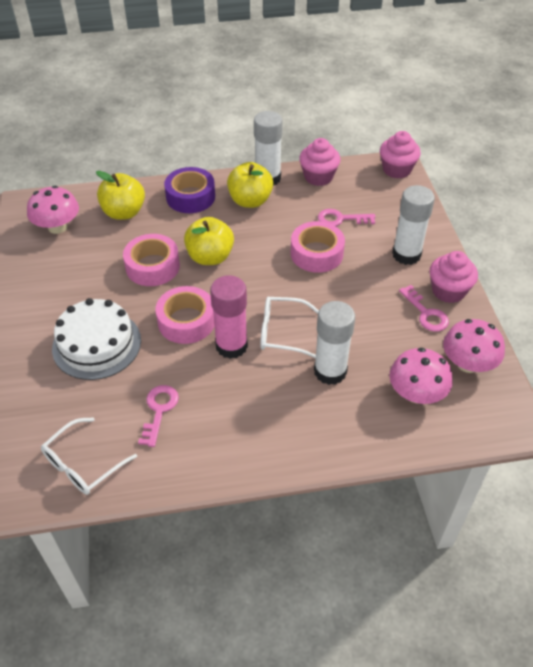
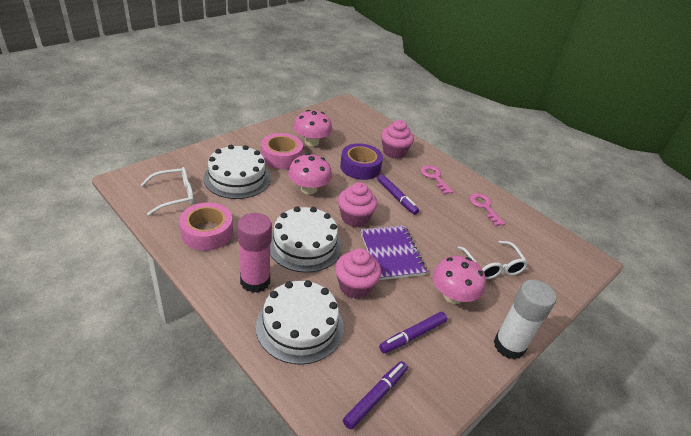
pink key: [138,385,179,447] [318,209,375,226] [399,285,449,332] = 3 -> [420,165,453,194] [470,193,505,226] = 2
pink tape: [123,234,180,286] [156,286,215,344] [291,221,345,273] = 3 -> [179,203,233,251] [261,133,303,169] = 2
purple marker: none = 0 -> [343,361,408,430] [377,174,419,215] [379,312,447,353] = 3
purple notebook: none = 0 -> [360,226,427,280] = 1
white cake: [52,298,141,380] = 1 -> [203,145,270,199] [256,280,344,365] [270,206,342,273] = 3
white glue stick: [254,111,283,185] [314,301,355,385] [392,185,435,265] = 3 -> [494,279,556,360] = 1
yellow apple: [96,171,145,220] [184,217,234,265] [227,162,273,208] = 3 -> none = 0

